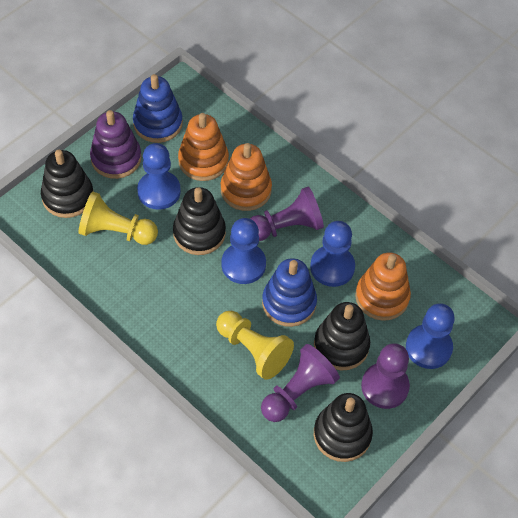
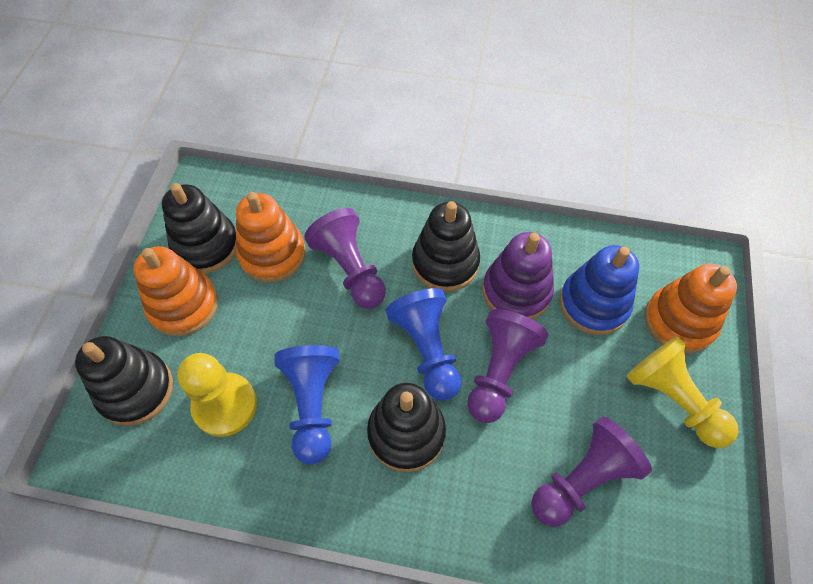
blue pawn: [137,143,181,210] [221,218,266,284] [310,221,355,287] [406,303,455,369] = 4 -> [274,345,340,464] [386,288,461,401] = 2
blue stacking toy: [133,74,183,143] [262,258,317,327] = 2 -> [559,245,639,335] = 1

